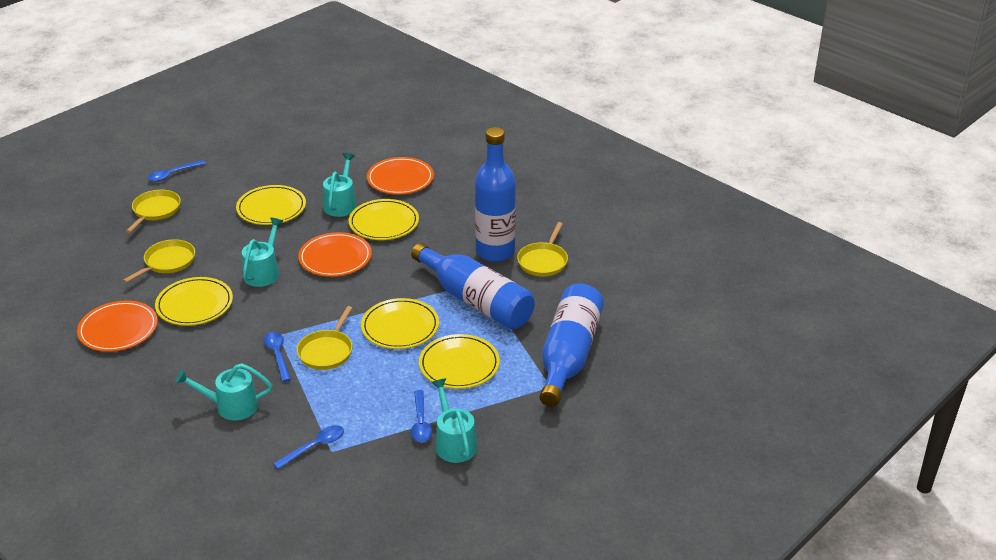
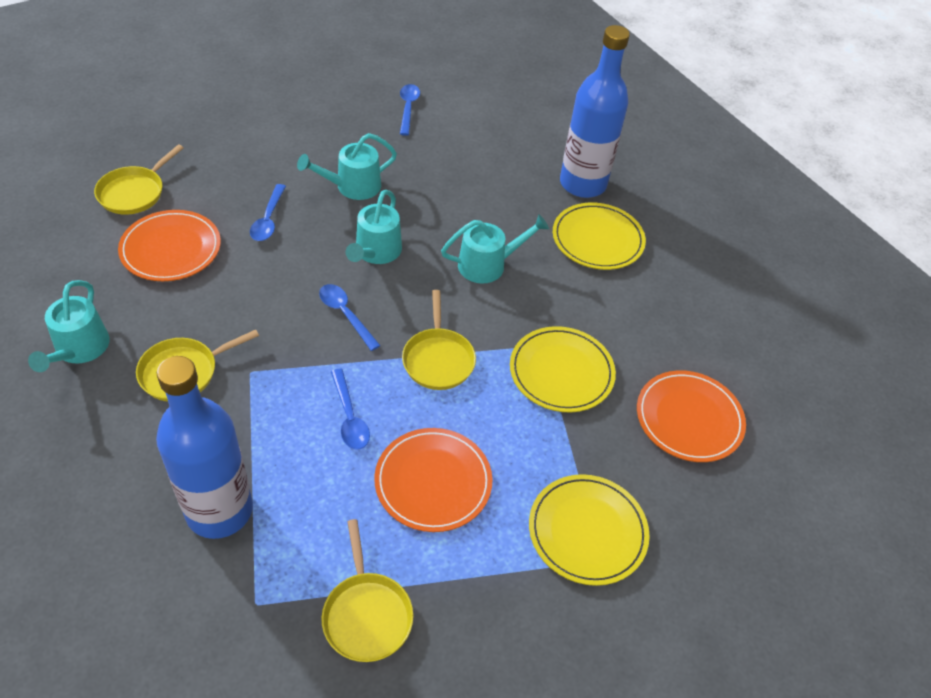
blue bottle: [411,243,535,330] [475,127,516,262] [540,283,604,407] = 3 -> [156,356,253,539] [560,25,630,198] = 2
yellow plate: [155,277,233,326] [236,185,306,225] [348,199,419,240] [361,298,439,349] [419,334,500,389] = 5 -> [510,326,616,412] [529,474,650,586] [553,202,646,270] = 3

